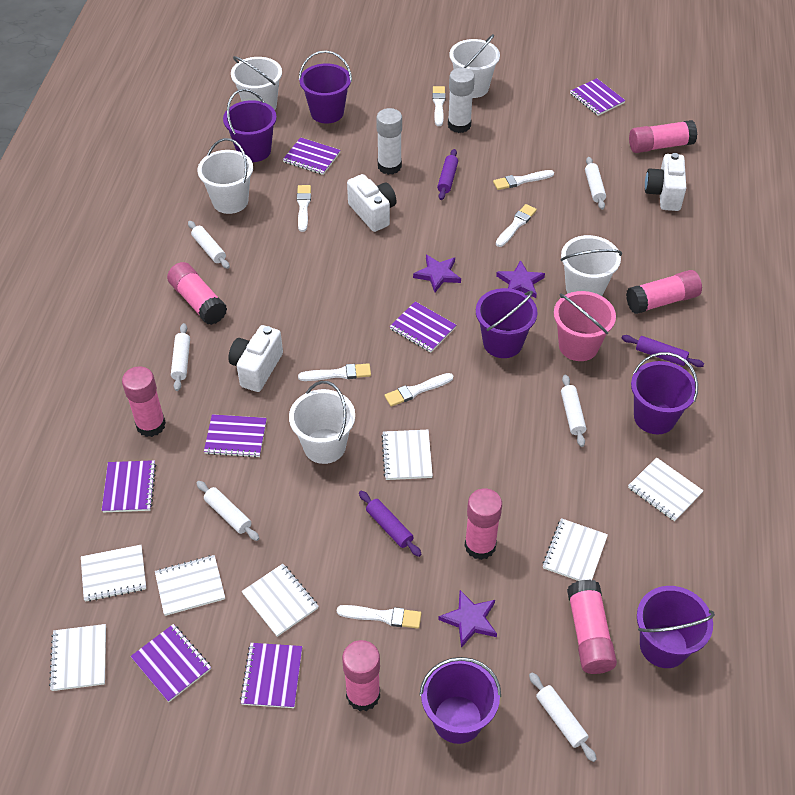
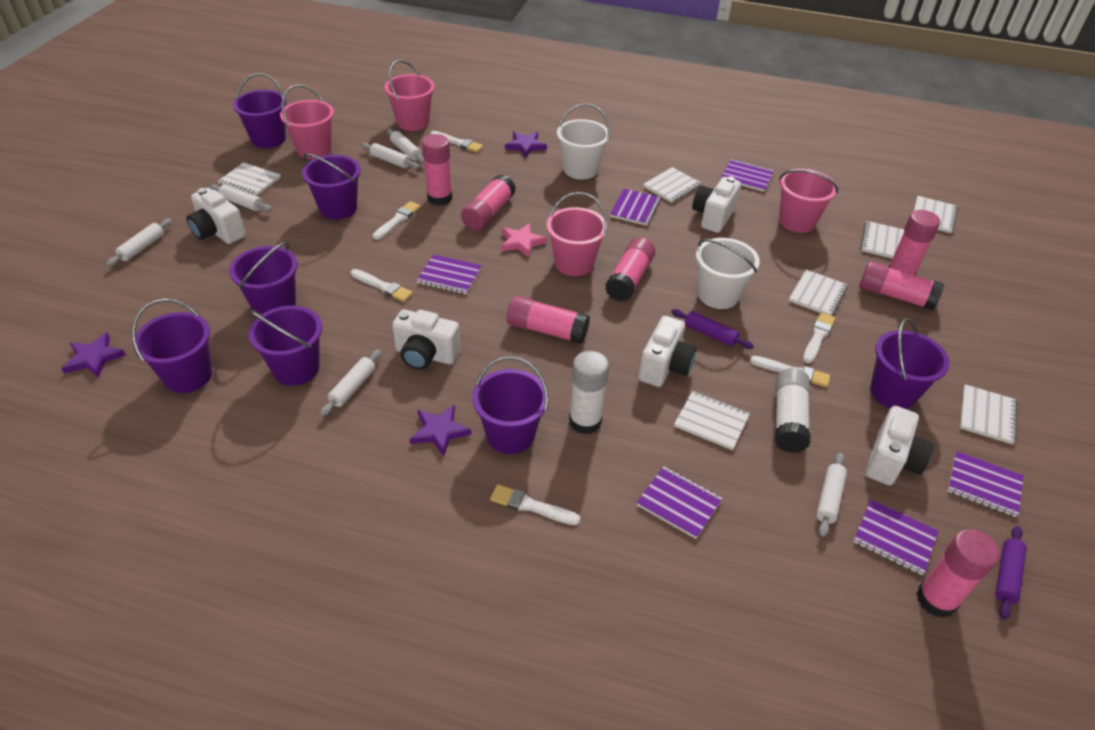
pink bucket: [554,291,616,361] = 1 -> [280,85,334,159] [384,60,435,131] [546,192,608,276] [779,169,838,233] = 4
pink star: none = 0 -> [501,223,547,257] = 1
purple bucket: [223,89,277,162] [299,50,352,124] [420,657,501,744] [476,288,538,358] [631,352,698,434] [637,586,715,668] = 6 -> [132,299,212,393] [229,242,298,314] [233,73,287,148] [249,306,322,386] [302,153,361,220] [473,356,549,454] [870,318,950,409] = 7
purple notebook: [102,460,156,512] [131,624,211,702] [204,414,267,458] [240,643,302,708] [283,137,340,175] [390,301,456,353] [570,78,626,116] = 7 -> [417,254,482,294] [610,189,661,226] [637,466,723,539] [721,159,774,192] [853,499,939,575] [948,451,1024,517] = 6
purple rolling pin: [359,491,422,557] [437,149,458,200] [621,335,704,367] = 3 -> [671,309,754,349] [995,526,1027,619] = 2
white brush: [297,185,311,232] [298,363,371,381] [337,605,421,629] [384,373,453,407] [432,86,446,126] [493,170,554,190] [496,204,537,247] = 7 -> [351,269,413,302] [373,201,421,240] [430,131,483,153] [490,484,581,525] [750,356,830,387] [803,312,835,363] = 6
white bucket: [198,138,253,214] [231,56,282,110] [289,381,355,464] [450,34,500,98] [560,235,622,296] = 5 -> [557,103,610,179] [696,238,760,309] = 2
white camera: [228,325,283,392] [347,174,396,232] [645,153,686,211] = 3 -> [186,188,246,244] [392,309,460,370] [638,316,697,387] [692,176,741,233] [865,406,934,486] = 5

